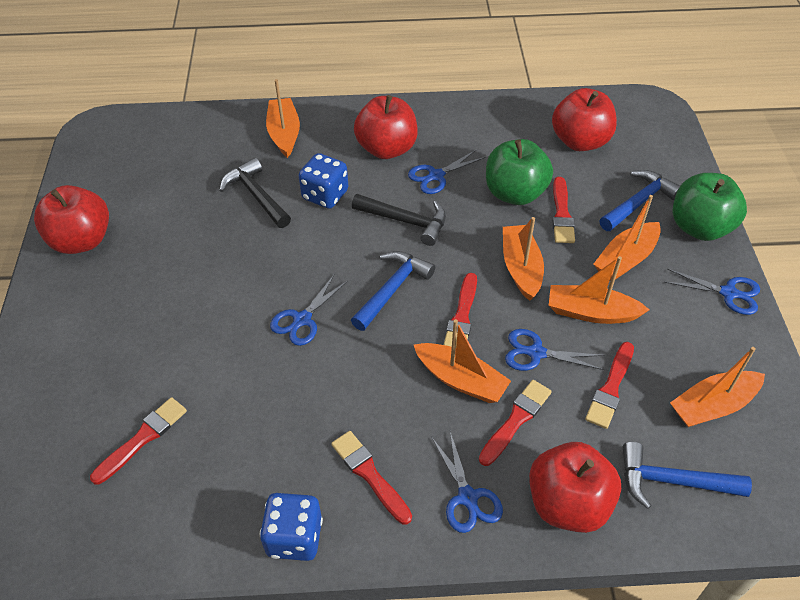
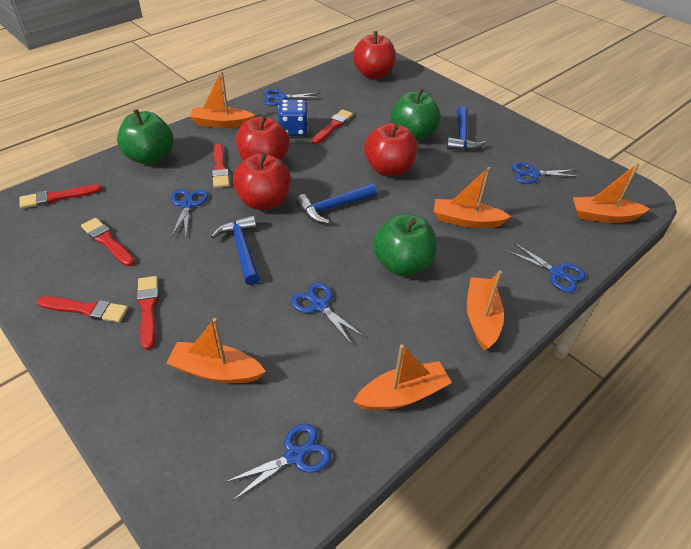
black hammer: [219,158,291,228] [352,194,446,246] = 2 -> none = 0
blue dice: [260,493,323,561] [299,153,348,209] = 2 -> [278,99,308,136] = 1
blue scissors: [270,274,348,346] [408,149,486,194] [432,432,503,533] [505,329,604,371] [664,269,760,315] = 5 -> [171,189,208,237] [224,423,331,500] [263,89,321,106] [291,282,363,344] [507,243,586,293] [511,162,580,184] = 6
green apple: [486,139,553,205] [673,173,747,241] = 2 -> [117,109,173,165] [373,214,437,276] [391,89,441,141] = 3

